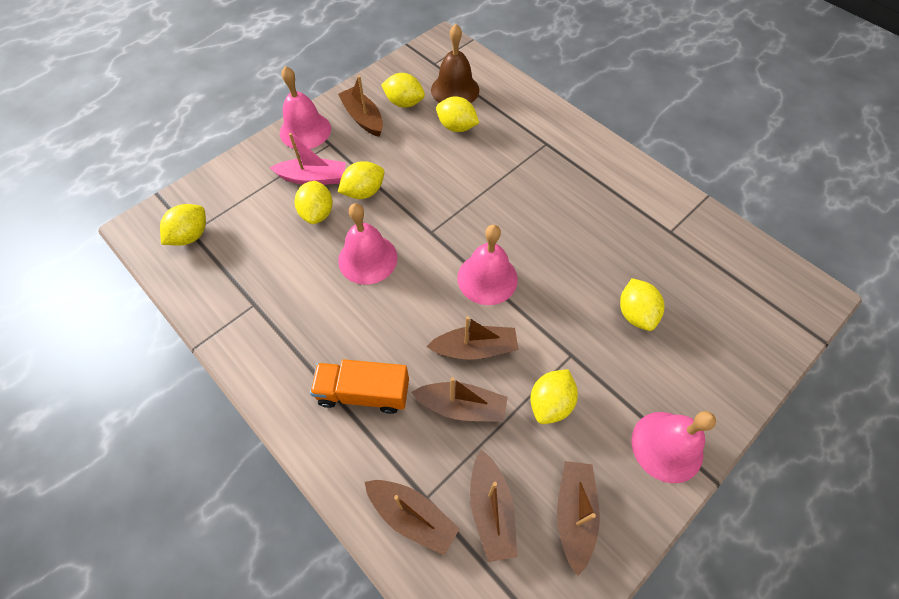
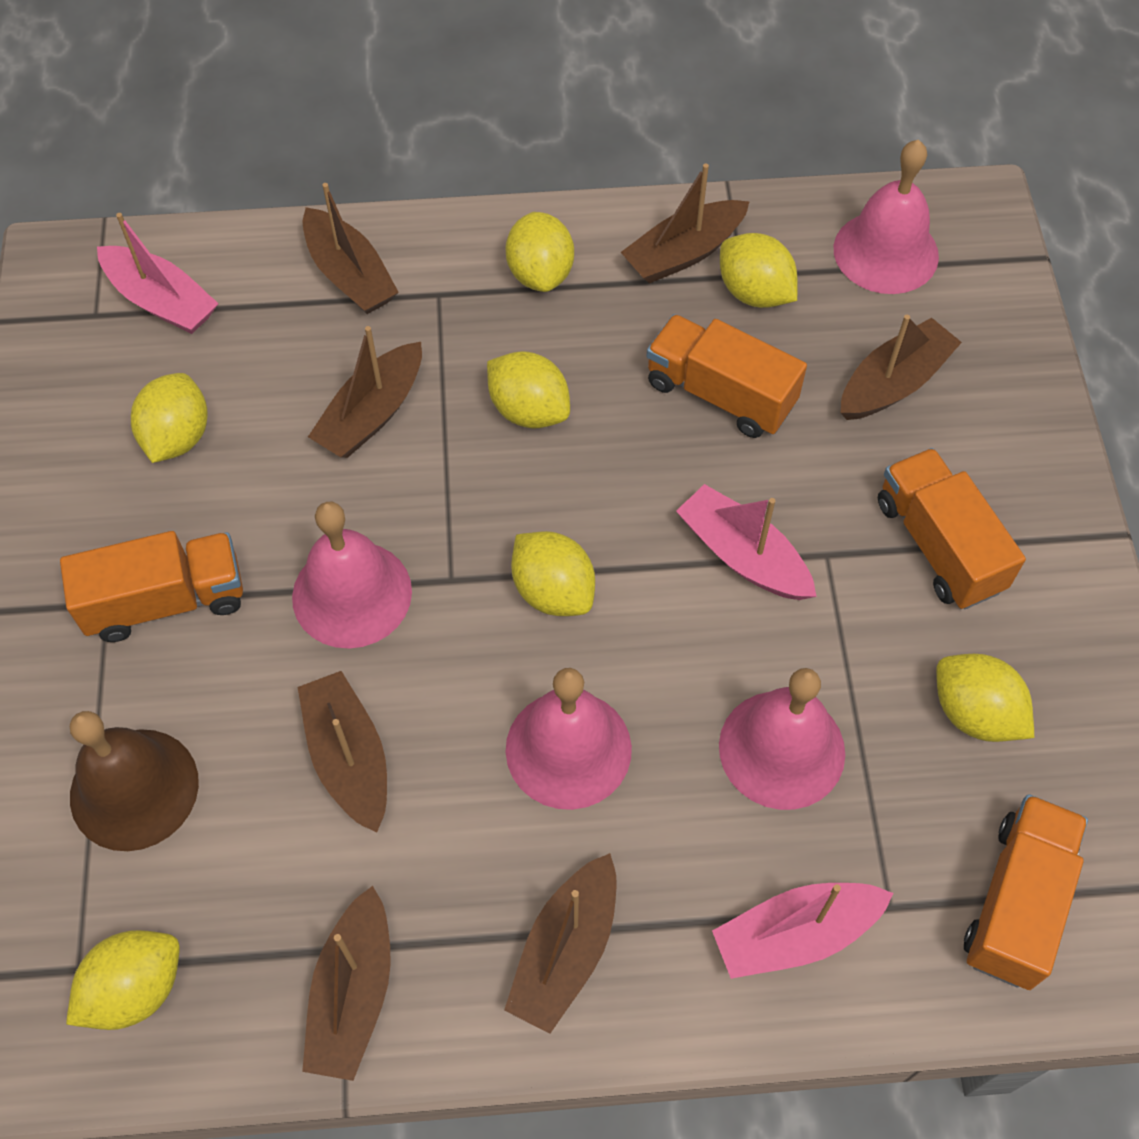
brown boat: [338,75,383,137] [365,480,460,555] [411,377,507,422] [426,316,519,360] [470,450,517,562] [557,461,600,576] = 6 -> [298,671,387,833] [302,886,391,1081] [303,183,399,314] [308,326,422,458] [504,853,617,1034] [621,163,749,284] [841,315,962,420] = 7
orange truck: [310,359,409,414] = 1 -> [60,531,243,642] [646,314,807,438] [878,448,1026,609] [964,794,1088,990] = 4
pink boat: [270,133,346,185] = 1 -> [97,213,219,334] [676,484,817,600] [712,883,893,979] = 3

